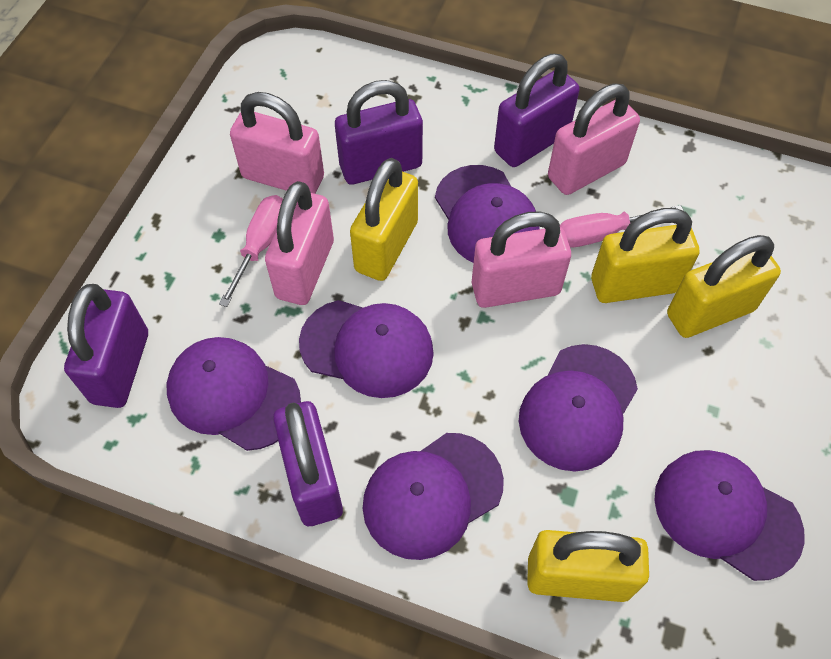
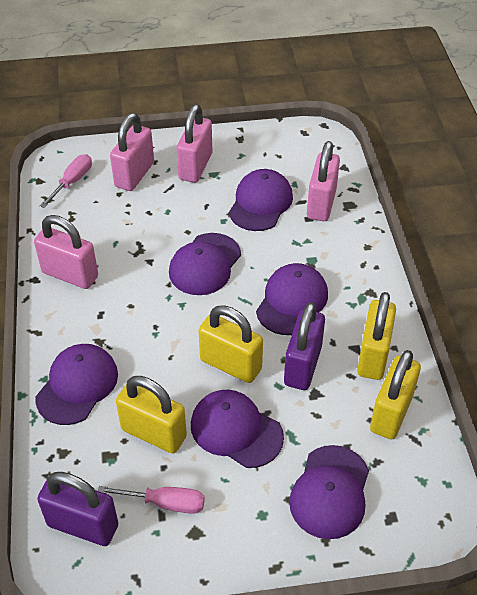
purple padlock: [64,284,148,408] [273,401,343,526] [335,80,423,185] [494,54,580,167] = 4 -> [37,472,118,546] [284,302,325,390] = 2

